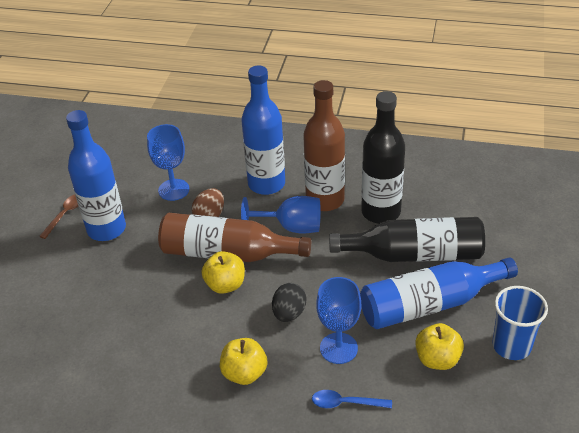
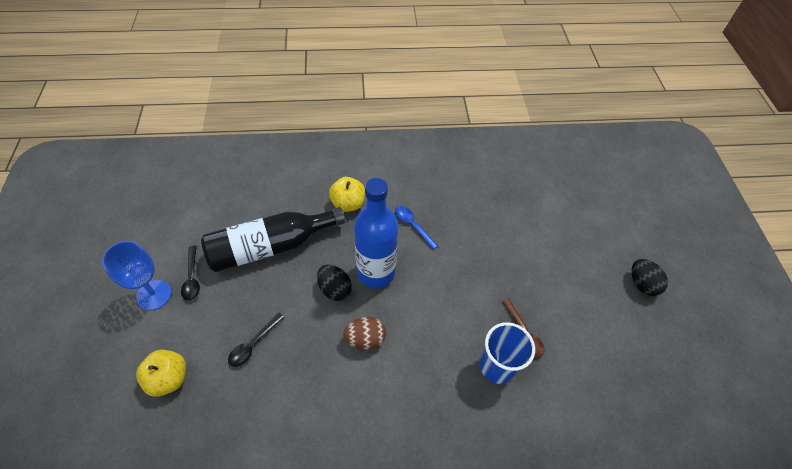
black bottle: [329,217,485,262] [361,91,405,224] = 2 -> [201,207,345,272] = 1
black egg: [272,283,306,322] = 1 -> [317,265,352,301] [632,259,668,296] = 2
black spoon: none = 0 -> [181,246,200,301] [228,313,284,367] = 2
blue bottle: [66,110,126,241] [242,66,285,195] [360,258,518,329] = 3 -> [354,178,398,288] = 1
blue goblet: [147,124,190,201] [241,196,321,234] [316,277,361,364] = 3 -> [102,241,171,310] = 1
brown bottle: [158,213,311,262] [303,80,345,211] = 2 -> none = 0
yellow apple: [201,251,245,294] [220,338,267,385] [415,323,464,370] = 3 -> [136,350,186,397] [329,177,365,212] = 2

